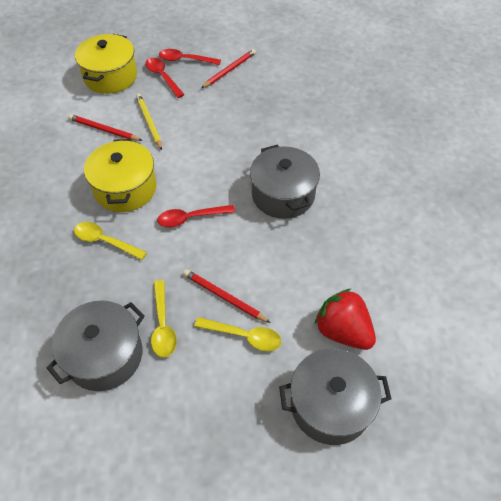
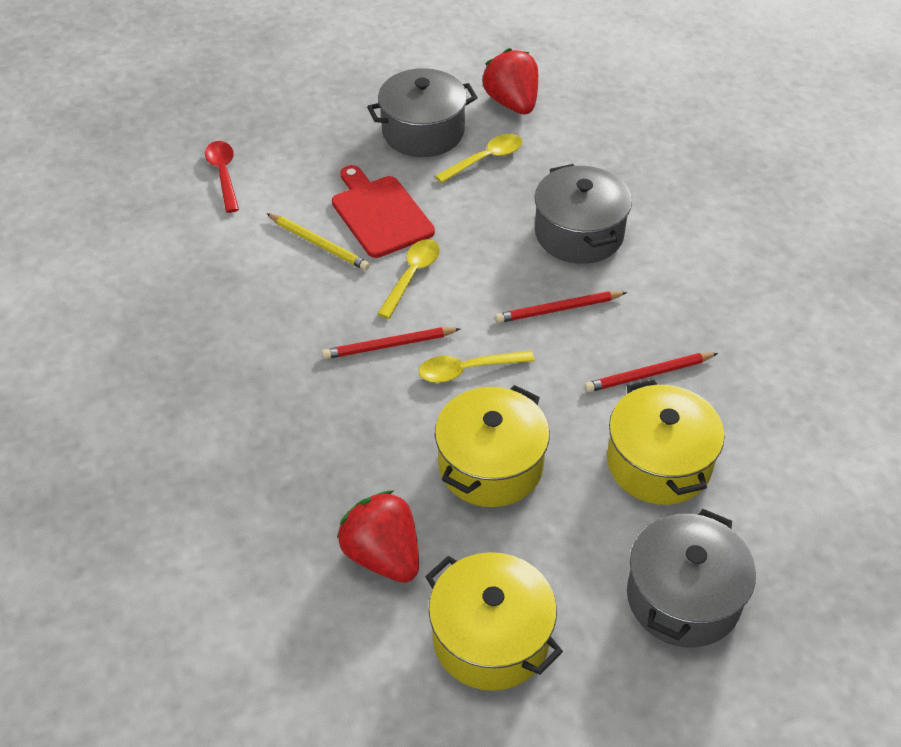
red cutting board: none = 0 -> [332,165,435,258] = 1
red spoon: [145,58,185,98] [157,205,235,227] [159,49,221,65] = 3 -> [205,141,239,213] = 1
red strawberry: [315,289,376,350] = 1 -> [337,490,419,583] [482,48,538,115] = 2
yellow pot: [75,34,137,94] [84,139,157,212] = 2 -> [425,552,563,691] [435,385,550,507] [607,380,725,505] = 3

